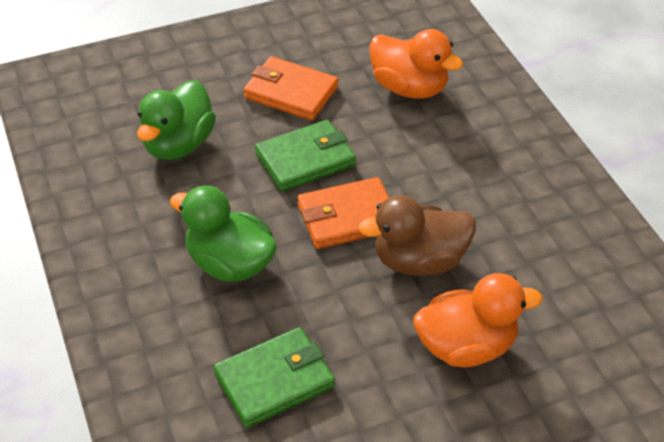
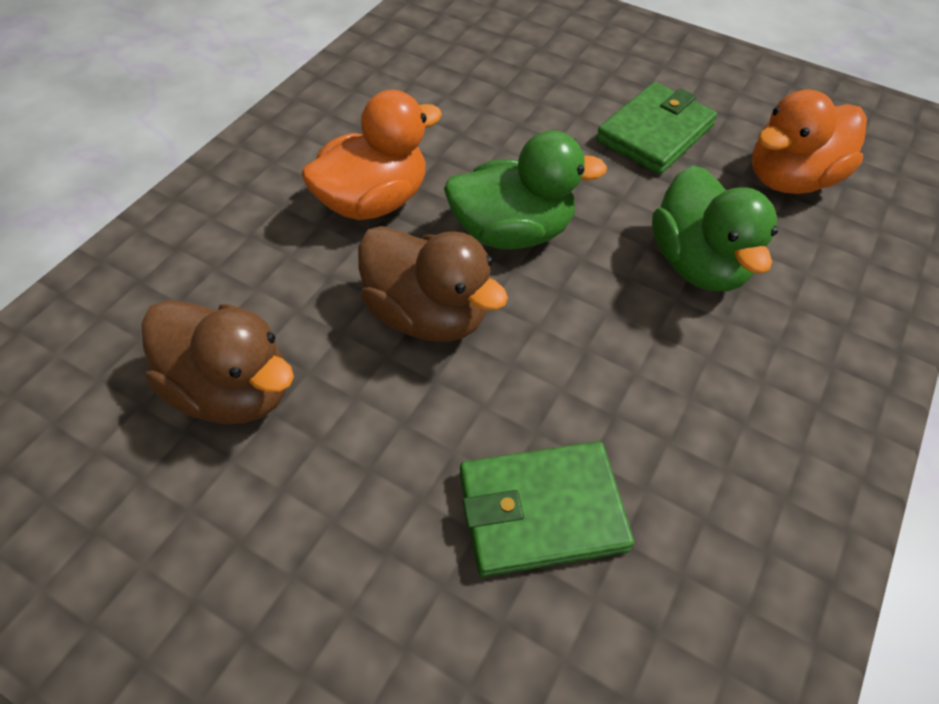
brown duck: [358,195,476,276] = 1 -> [141,300,294,424] [358,226,508,342] = 2
orange wallet: [243,56,339,120] [298,177,389,249] = 2 -> none = 0

